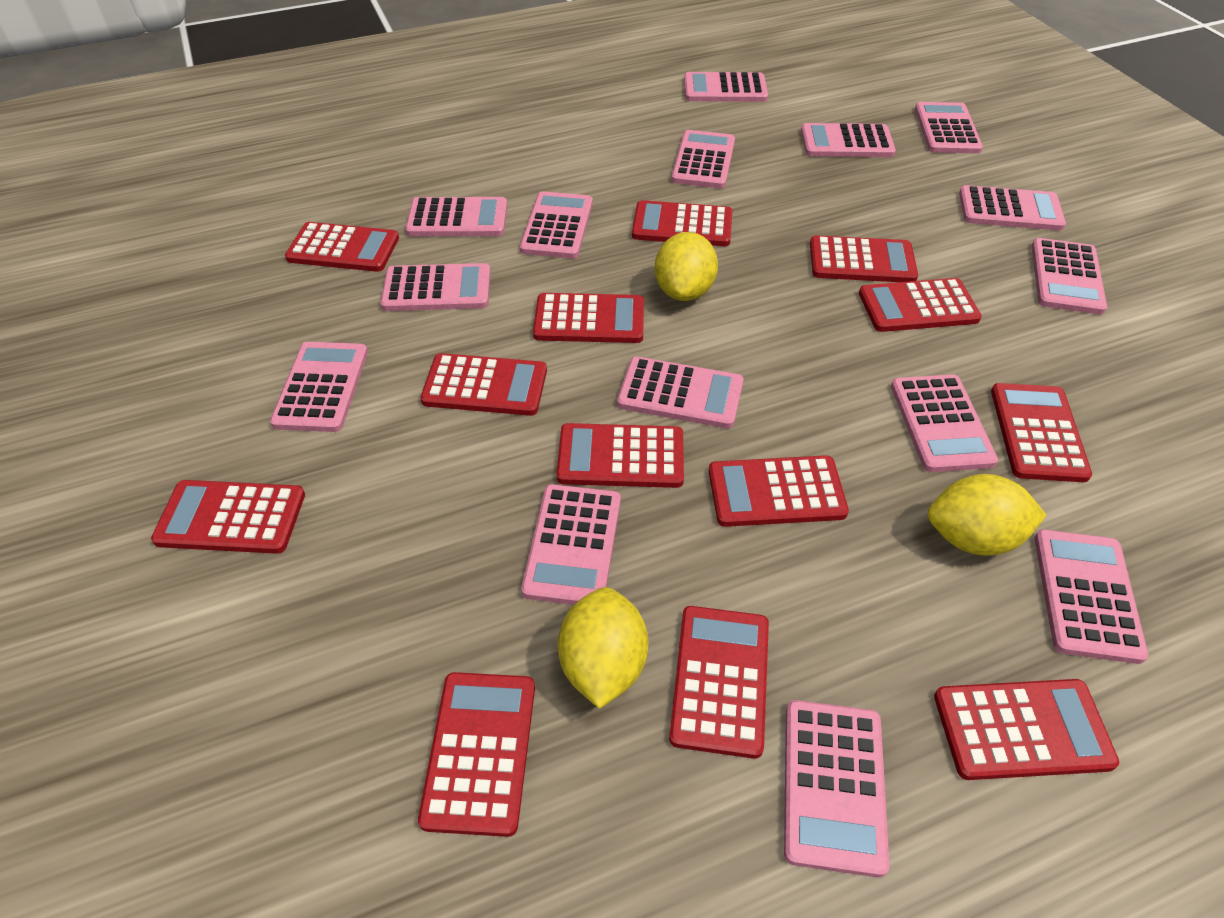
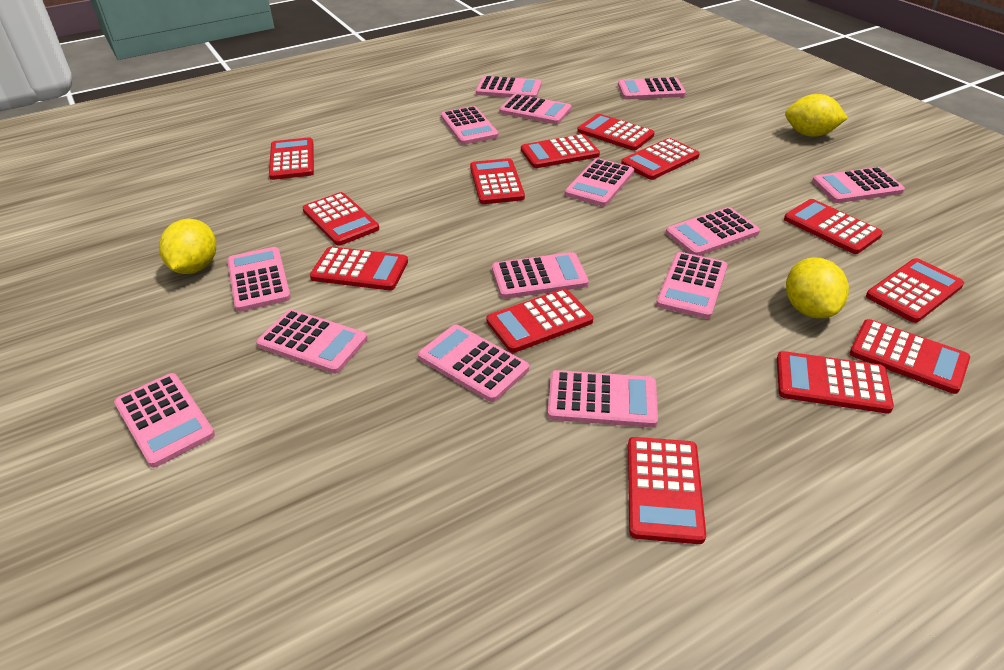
pink calculator: [270,342,368,432] [380,263,491,311] [405,197,507,236] [520,191,593,259] [521,484,621,605] [617,357,744,428] [671,130,735,188] [684,72,768,102] [784,700,889,878] [801,123,896,157] [891,374,998,472] [915,102,983,154] [959,185,1066,231] [1032,238,1107,314] [1034,529,1148,664] = 15 -> [114,373,215,468] [227,247,291,312] [256,309,368,374] [418,324,529,402] [441,106,499,145] [476,76,542,98] [492,252,589,299] [499,94,572,124] [548,370,658,428] [565,158,634,206] [618,77,686,99] [656,252,727,319] [666,207,760,256] [812,167,905,203] = 14

